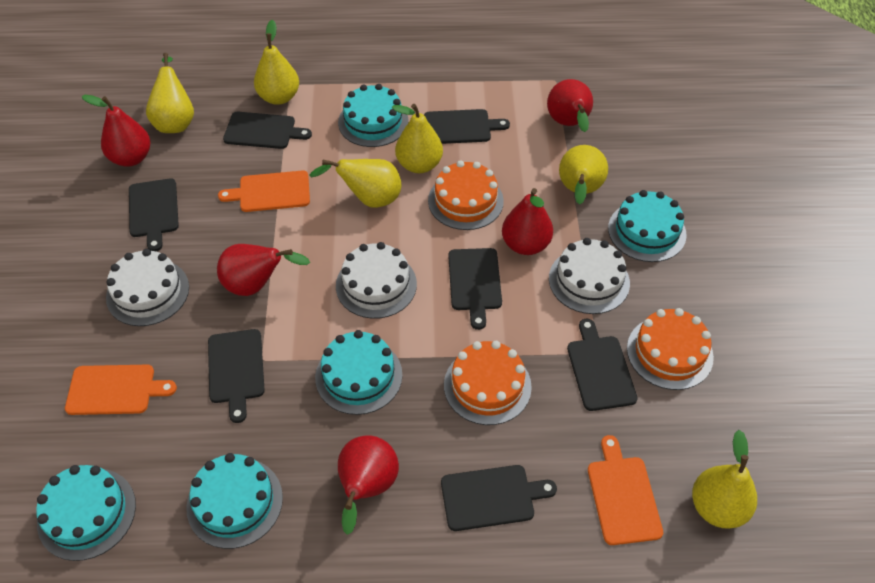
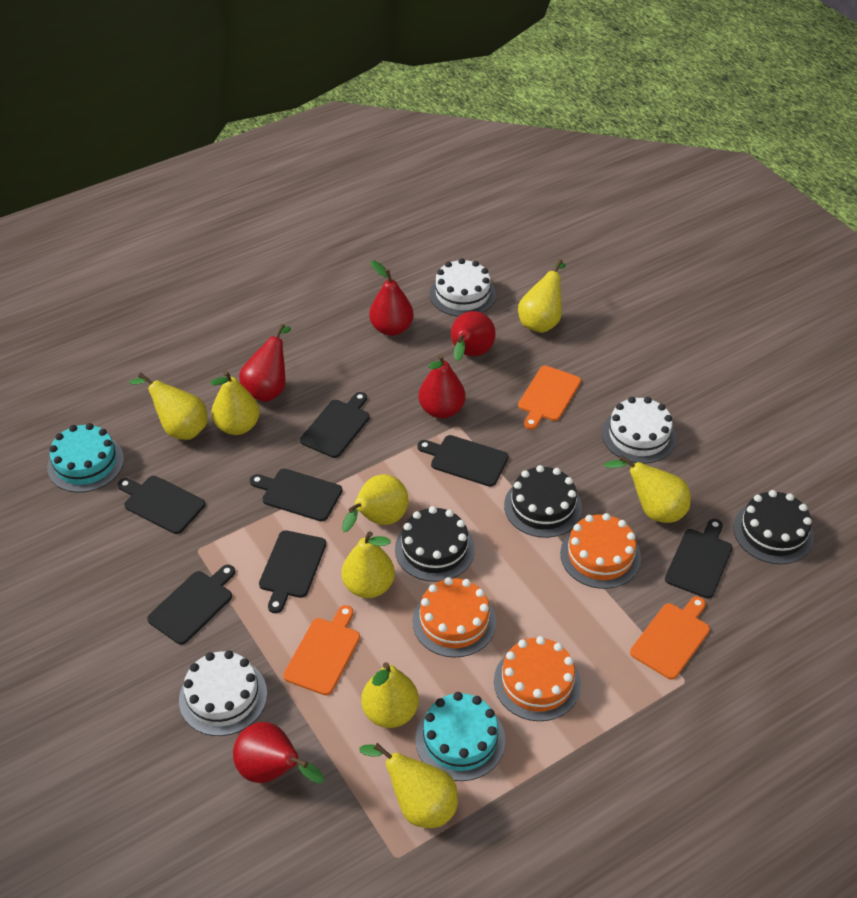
black cake: none = 0 -> [395,506,475,582] [504,465,582,538] [733,490,814,564] = 3
turquoise cake: [36,465,136,561] [186,453,283,549] [315,330,402,415] [338,84,409,147] [608,190,687,262] = 5 -> [47,423,124,493] [415,692,505,781] = 2
yellow pear: [146,53,194,133] [254,20,299,105] [309,159,401,208] [391,104,443,173] [559,145,608,205] [692,430,757,529] = 6 -> [129,373,208,440] [210,370,260,435] [342,474,408,532] [342,531,395,598] [359,743,458,828] [361,662,419,728] [518,259,566,333] [604,456,691,523] = 8

